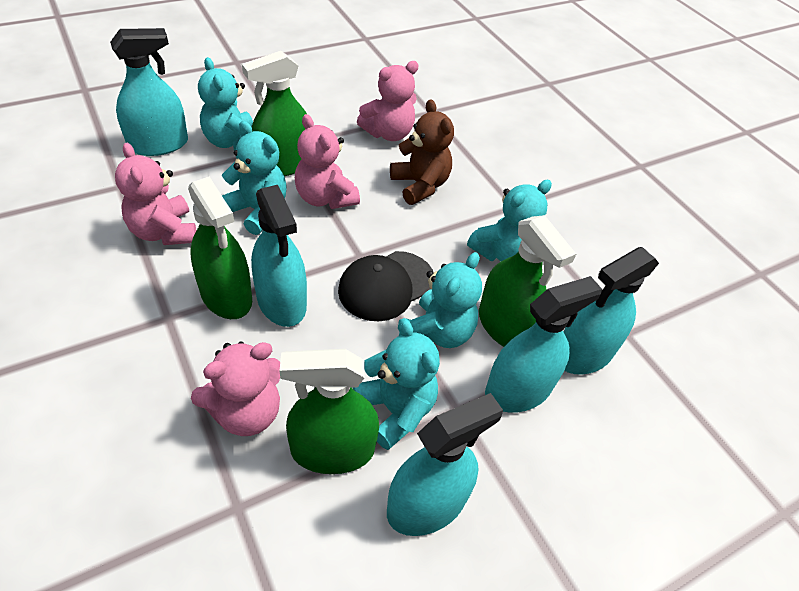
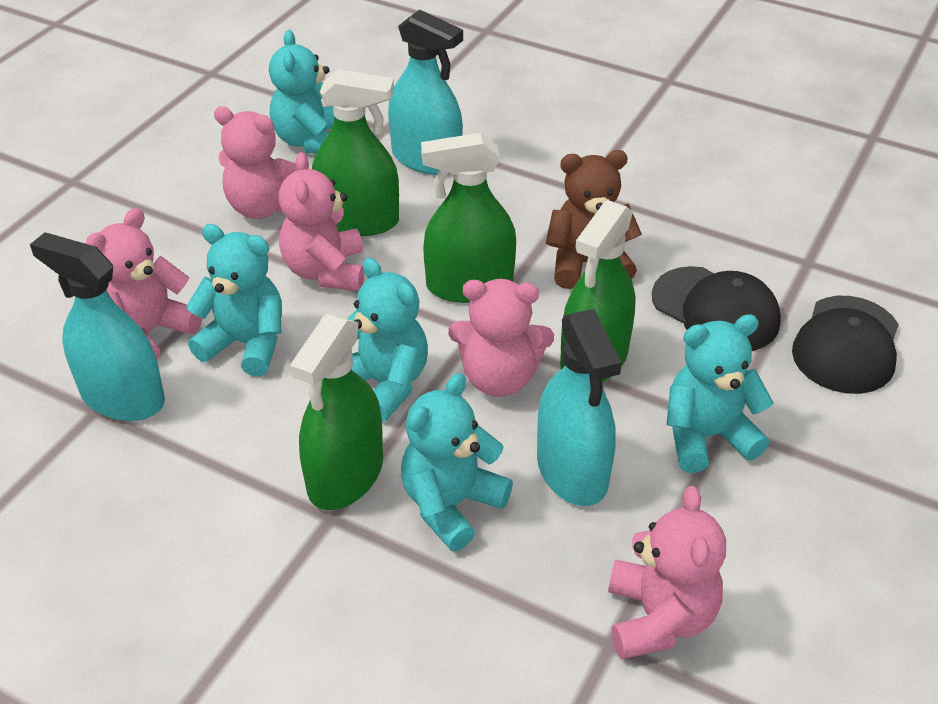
black cap: [338,251,434,321] = 1 -> [652,266,781,351] [792,296,899,394] = 2
pink teddy bear: [115,143,197,245] [191,341,280,436] [295,114,360,209] [357,61,419,141] = 4 -> [85,208,202,360] [214,106,297,219] [278,152,364,291] [448,279,554,397] [608,486,726,659] = 5
turquoise spray bottle: [110,28,188,156] [251,185,307,327] [387,393,503,536] [485,276,602,413] [563,247,659,375] = 5 -> [30,232,165,421] [388,10,463,175] [537,309,622,506] = 3

